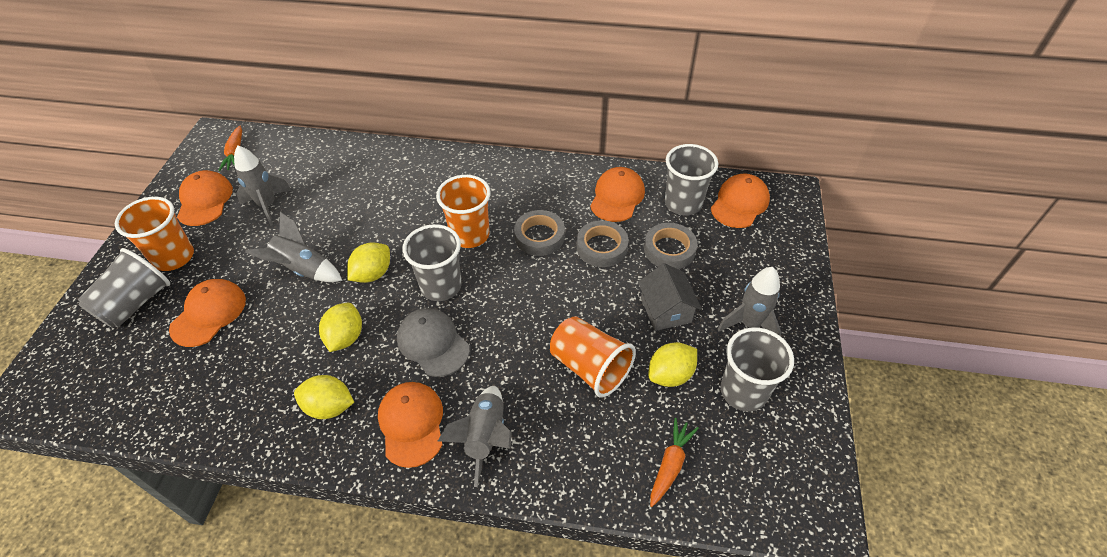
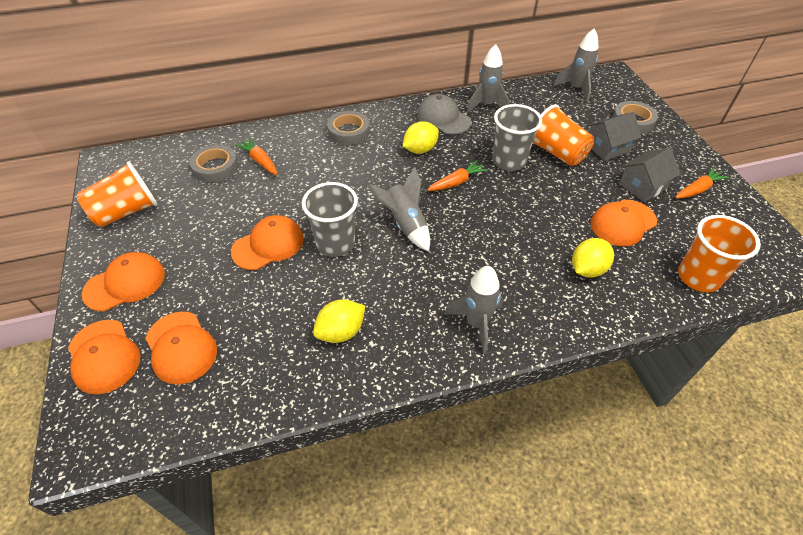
grey cup: [77,248,170,328] [402,224,462,301] [665,144,718,215] [721,327,794,412] = 4 -> [302,182,358,257] [492,104,542,171] = 2
grey house: [638,263,702,331] = 1 -> [587,112,642,161] [619,148,681,202] = 2
orange carrot: [218,126,242,171] [650,418,699,507] = 2 -> [235,138,277,175] [427,160,488,191] [675,167,729,199] = 3
yellow lemon: [294,375,354,419] [319,303,362,352] [347,242,390,283] [649,342,697,387] = 4 -> [313,299,365,343] [403,121,439,154] [572,238,614,278] = 3

